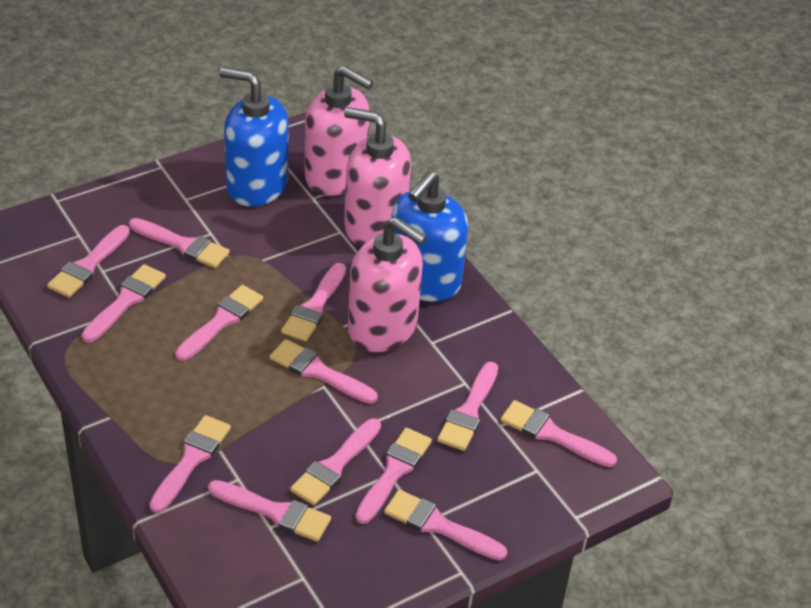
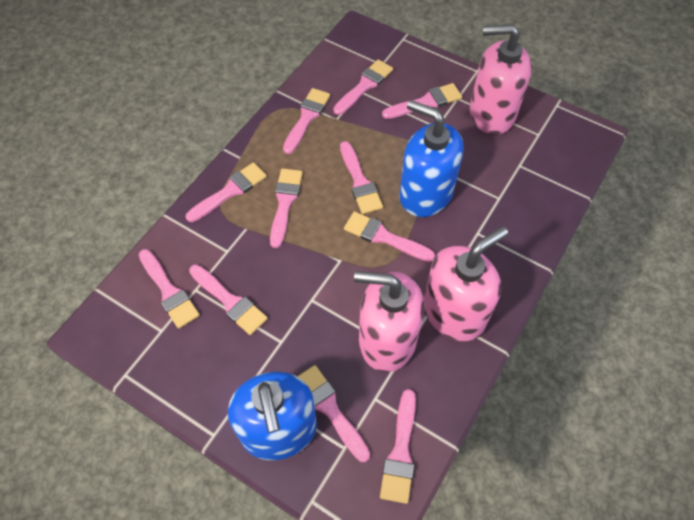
pink brush: [47,225,130,298] [82,264,166,342] [129,218,230,268] [149,415,231,513] [175,285,263,361] [208,480,331,542] [269,339,378,404] [281,263,346,342] [290,418,381,505] [355,428,432,524] [384,489,507,560] [437,362,498,451] [500,400,617,467] = 13 -> [139,249,200,329] [186,162,267,222] [189,264,268,335] [270,168,303,248] [283,88,330,154] [297,365,370,462] [333,60,393,115] [340,141,383,214] [344,211,435,262] [380,389,416,504] [382,83,462,119] = 11

